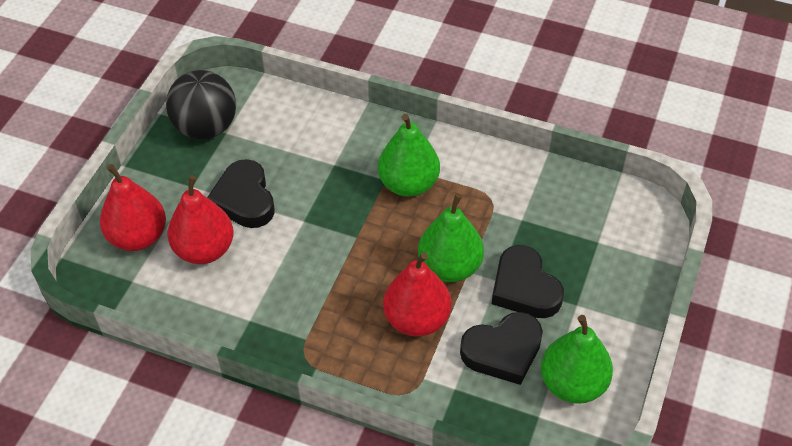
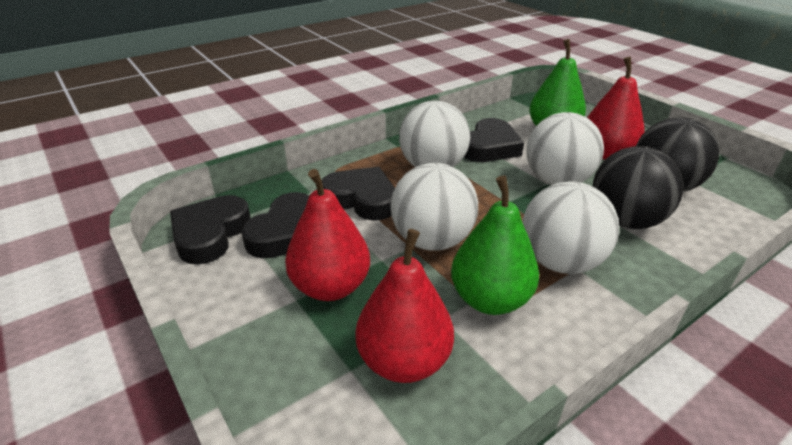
black ball: [166,70,236,140] = 1 -> [593,146,684,229] [636,117,719,192] = 2
black heart: [207,159,275,228] [460,312,543,385] [492,245,564,318] = 3 -> [170,195,251,265] [241,192,309,258] [322,167,395,221] [464,118,524,162] = 4
green pear: [378,114,440,197] [418,193,484,282] [541,315,613,404] = 3 -> [451,175,539,315] [529,39,586,126] = 2
white ball: none = 0 -> [391,163,478,251] [399,101,470,167] [522,181,619,274] [527,112,604,185] = 4

